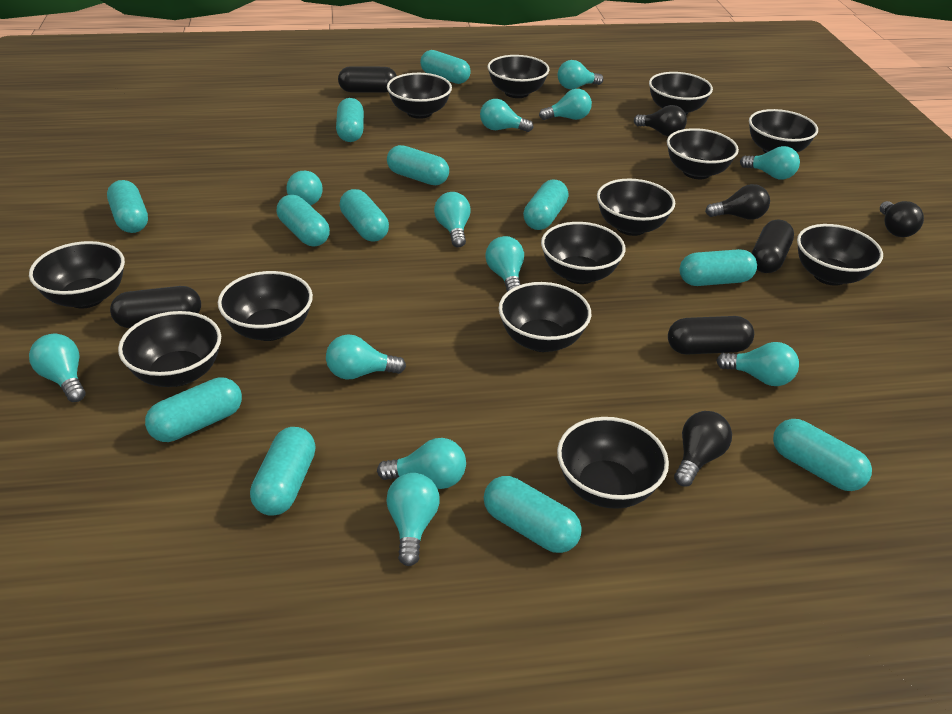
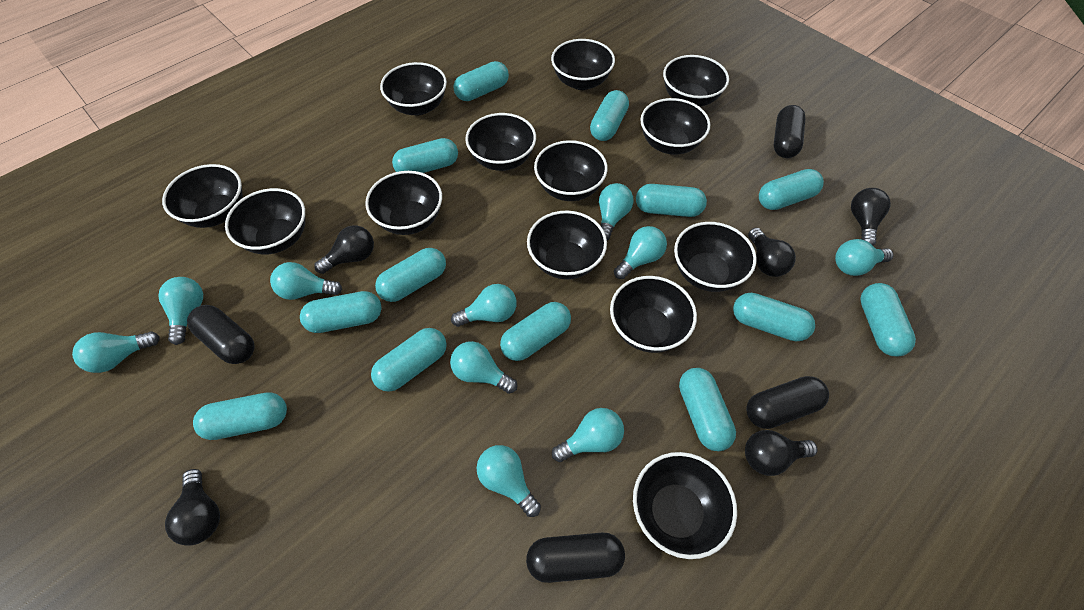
black light bulb: [634,105,687,137] [674,411,732,486] [705,184,770,220] [880,201,924,237] = 4 -> [165,469,220,546] [314,226,374,274] [745,430,817,476] [748,228,796,277] [851,188,891,246] = 5
turquoise capsule: [107,180,148,233] [145,377,242,442] [250,427,316,516] [277,195,330,246] [336,98,364,142] [340,189,389,242] [387,145,449,185] [420,50,471,84] [484,476,582,553] [523,180,569,230] [680,249,757,286] [773,419,872,491] = 12 -> [193,392,287,440] [300,291,382,333] [371,328,447,392] [375,248,446,302] [392,138,458,173] [454,61,509,101] [500,302,571,361] [590,90,629,141] [636,184,707,217] [679,368,736,451] [733,293,815,341] [759,169,824,210] [861,283,916,356] = 13
turquoise light bulb: [29,334,85,402] [286,171,323,206] [326,334,406,380] [377,438,466,489] [386,473,440,566] [434,192,471,248] [480,99,533,132] [485,236,524,292] [539,89,592,120] [558,60,603,89] [716,342,799,386] [740,146,800,180] = 12 -> [72,331,160,373] [158,277,203,345] [270,262,342,300] [450,341,517,394] [451,284,516,327] [477,445,541,517] [552,408,624,462] [599,183,633,240] [614,226,667,279] [835,239,894,276] = 10

